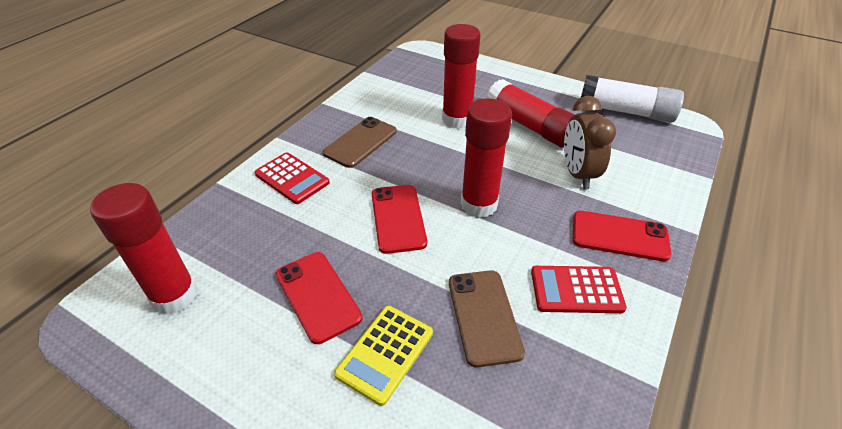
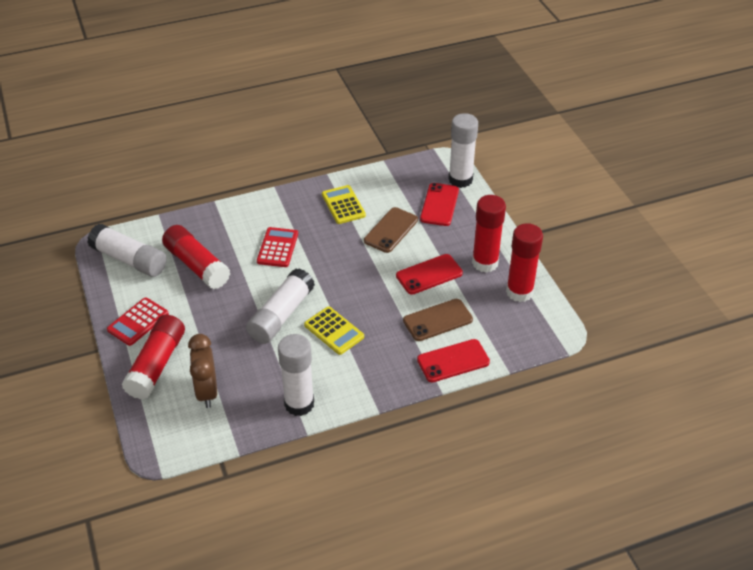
white glue stick: [581,75,684,122] = 1 -> [87,224,167,277] [246,268,315,344] [278,334,314,416] [448,113,478,188] = 4
yellow calculator: [334,306,433,406] = 1 -> [304,306,364,355] [322,185,366,224] = 2

